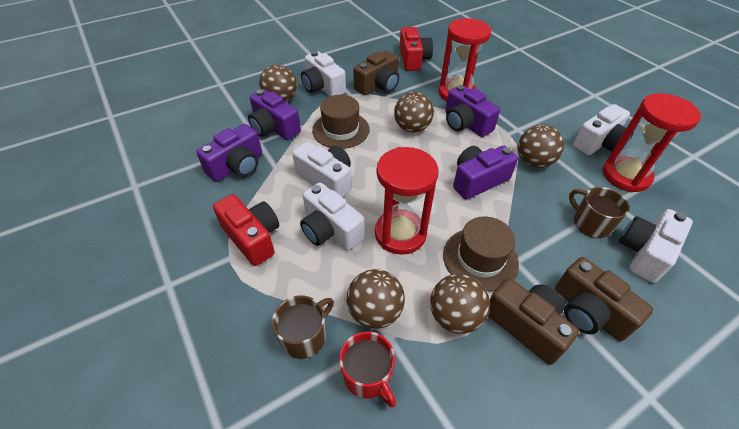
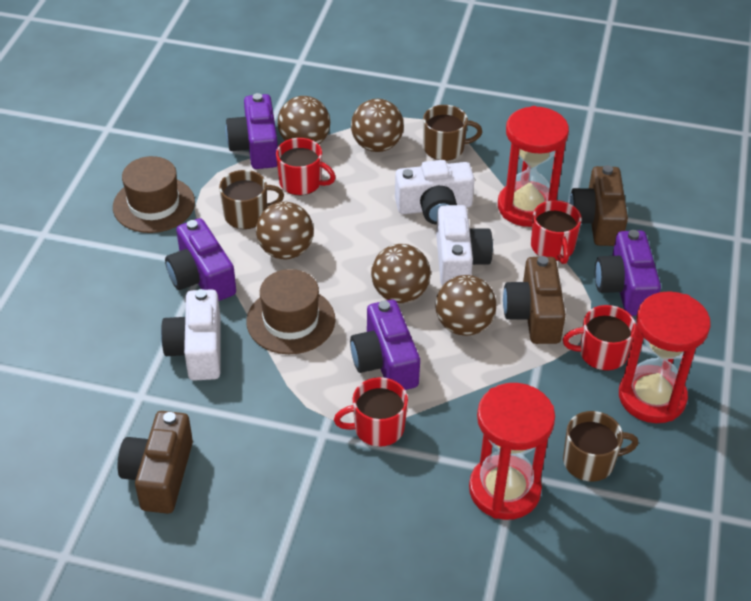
brown mug: [272,296,334,359] [569,187,630,238] = 2 -> [219,170,284,229] [423,105,482,161] [563,411,639,482] = 3
red camera: [213,194,279,266] [399,27,433,71] = 2 -> none = 0
red mug: [339,331,396,407] = 1 -> [276,138,336,195] [334,377,408,447] [531,200,582,264] [563,305,636,371] = 4
white camera: [292,142,351,197] [300,182,364,250] [301,51,346,96] [573,104,633,155] [619,209,693,283] = 5 -> [161,289,221,381] [395,160,475,225] [436,205,493,286] = 3

